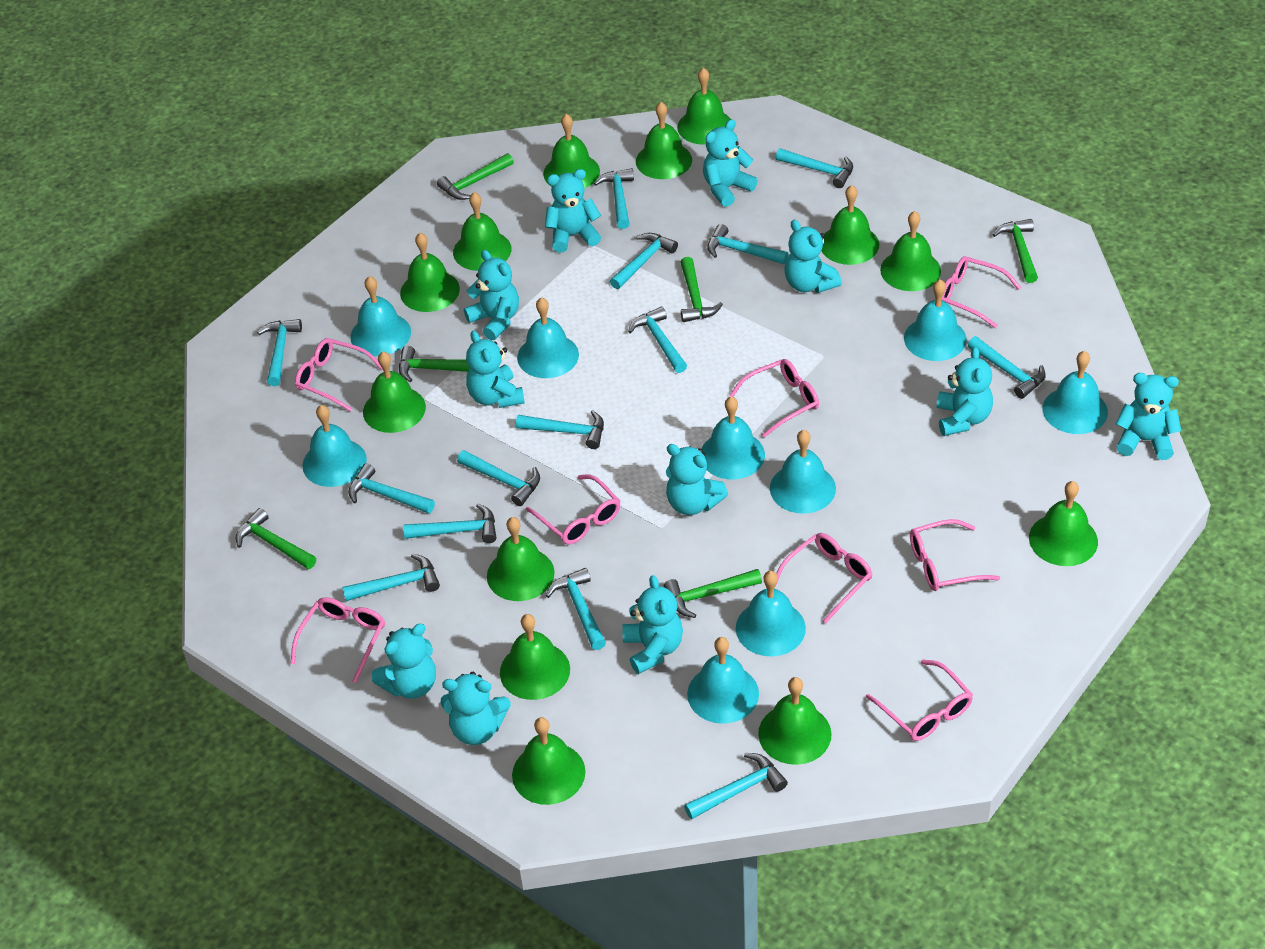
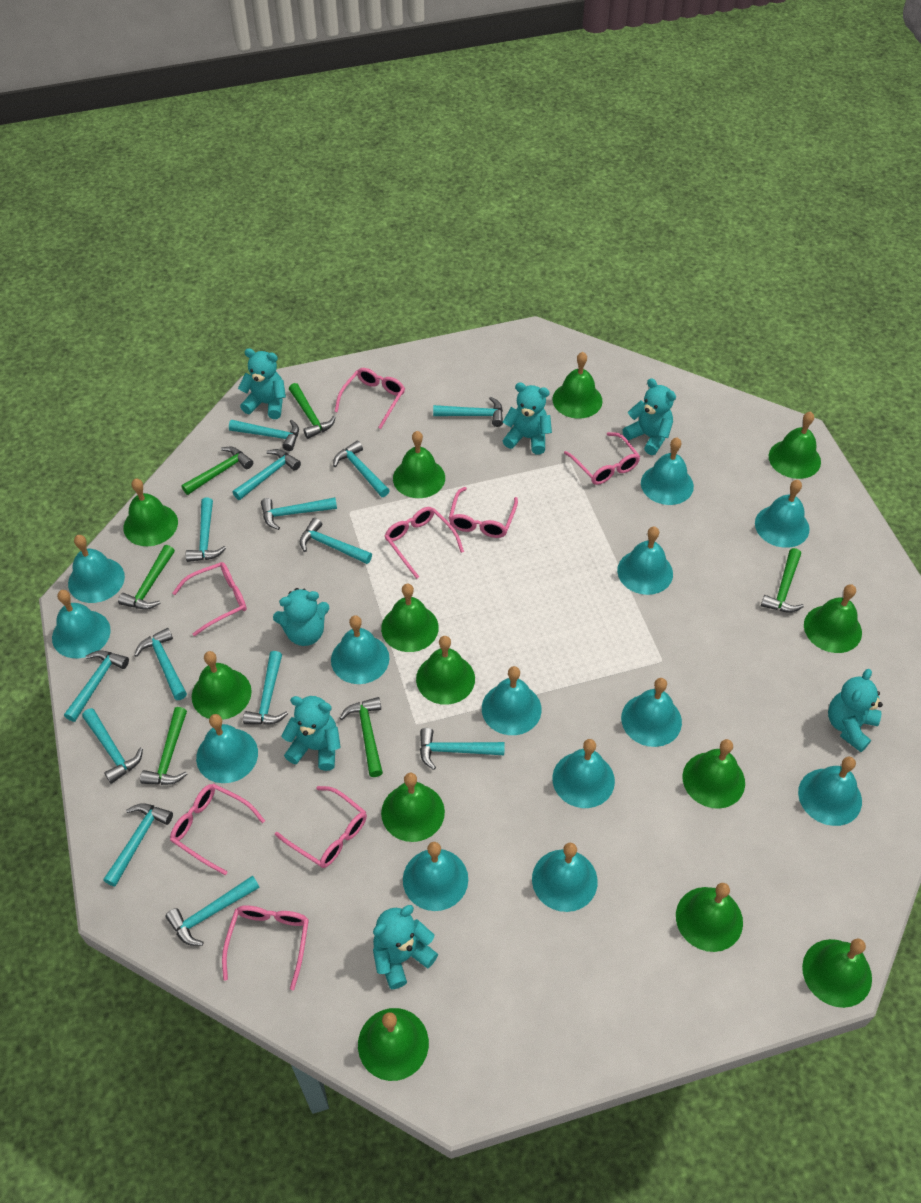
turquoise bell: [302,405,367,487] [350,276,411,356] [517,297,579,378] [687,637,759,724] [702,396,765,479] [736,571,806,656] [770,430,836,514] [904,279,967,361] [1042,351,1108,434] = 9 -> [52,590,111,658] [68,535,125,603] [196,714,258,783] [331,615,389,684] [403,842,468,911] [482,666,542,735] [532,843,598,912] [552,739,615,808] [617,527,673,595] [621,678,682,747] [641,438,694,505] [755,480,810,548] [798,757,862,826] = 13
turquoise teddy bear: [372,623,436,699] [441,672,510,745] [464,250,519,340] [466,331,525,408] [545,169,601,253] [622,575,683,674] [666,444,728,515] [703,119,758,207] [784,220,841,293] [937,347,993,436] [1116,373,1181,460] = 11 -> [238,348,286,419] [273,588,330,646] [282,696,341,771] [373,905,438,989] [503,383,552,454] [623,378,676,455] [828,669,883,752] = 7

